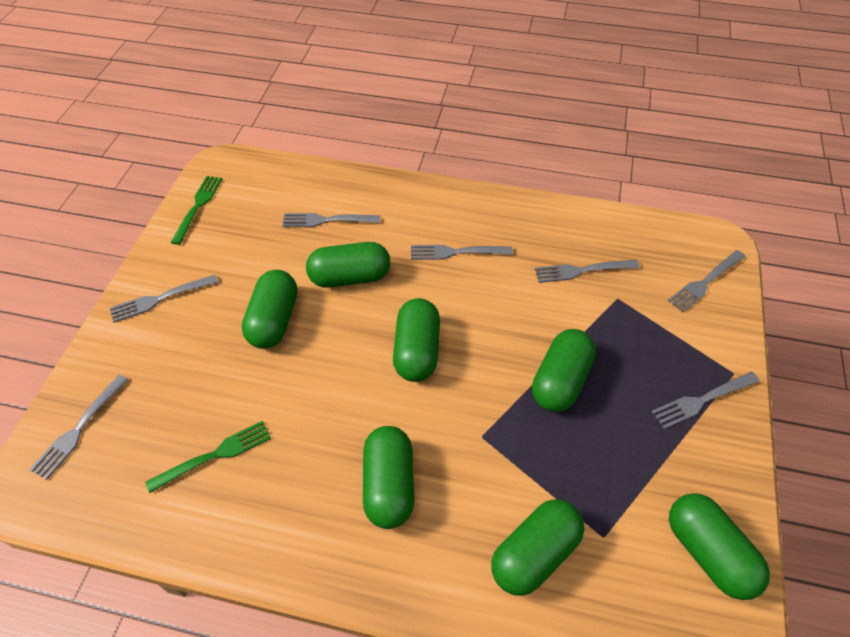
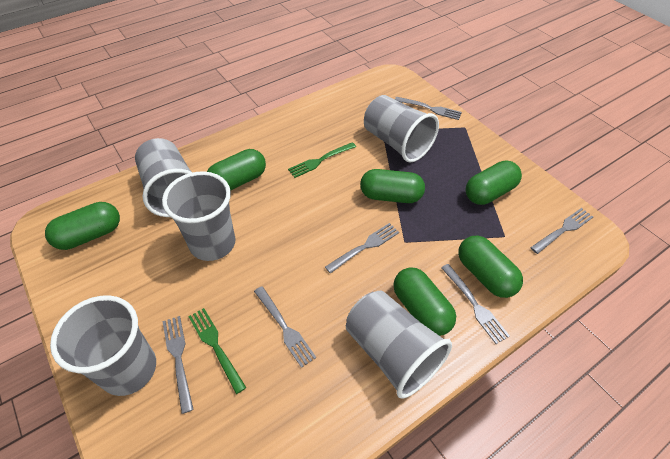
green capsule: [242,270,297,349] [306,242,390,288] [363,426,414,529] [393,298,440,382] [491,499,585,596] [532,329,596,412] [669,493,770,600] = 7 -> [45,202,120,250] [207,149,266,190] [360,169,425,203] [393,268,456,336] [458,236,523,298] [466,161,522,205] = 6
grey cup: none = 0 -> [50,295,156,396] [135,138,193,217] [162,171,236,261] [346,290,452,399] [364,95,439,163] = 5
grey fork: [29,375,128,480] [110,275,218,322] [282,213,380,227] [411,245,512,260] [535,260,639,283] [652,372,760,429] [668,250,745,312] = 7 -> [163,316,194,414] [254,286,316,368] [325,223,399,273] [395,97,462,120] [441,264,510,344] [530,208,593,254] = 6

